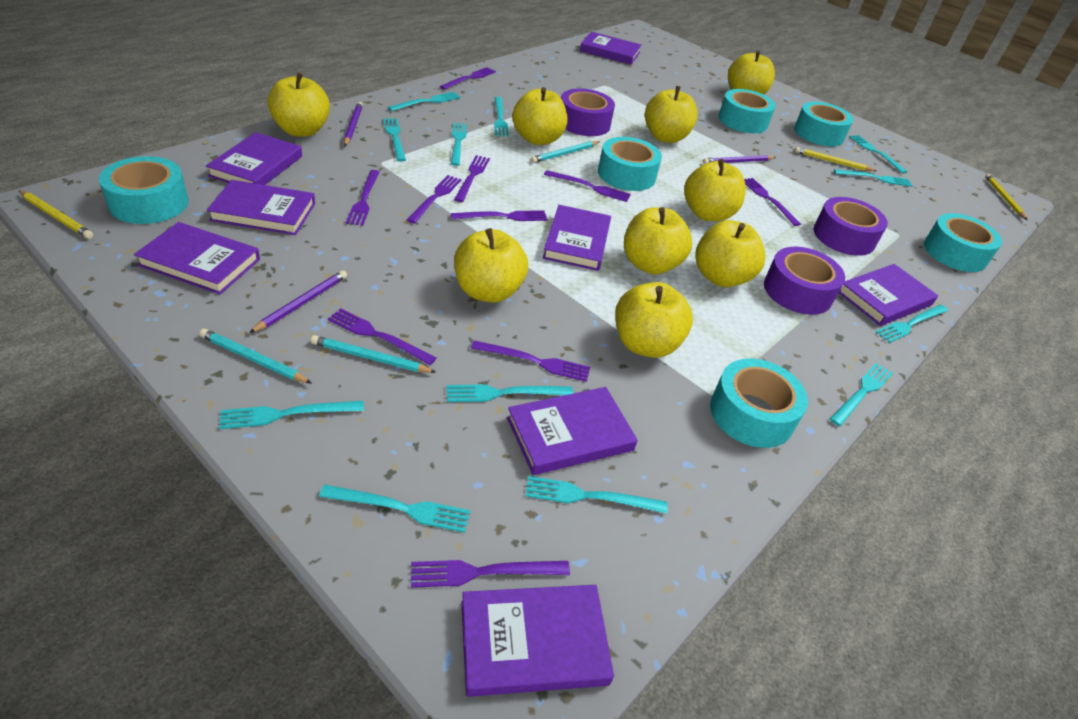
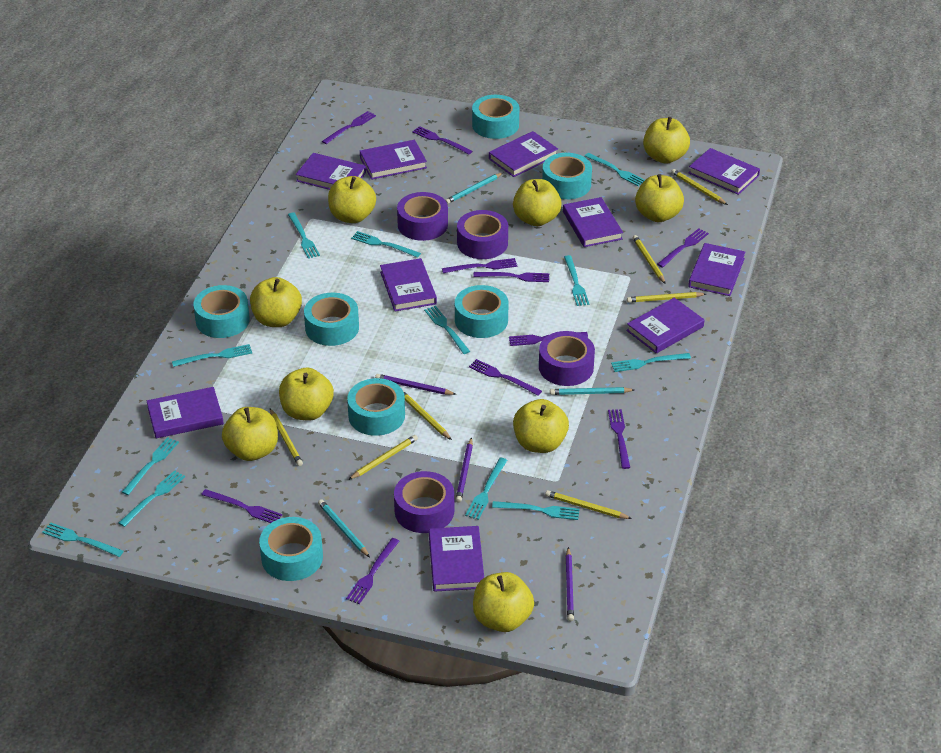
purple book: [134,222,260,294] [206,132,302,185] [207,180,315,235] [461,585,614,697] [507,387,638,475] [543,205,611,271] [580,32,641,65] [839,264,938,326] = 8 -> [147,387,224,438] [296,153,366,190] [360,140,427,180] [380,258,437,311] [429,526,484,592] [489,131,558,177] [563,197,623,247] [626,297,704,354] [688,243,745,296] [689,148,760,195] = 10
purple tape: [561,88,615,136] [764,247,845,315] [813,197,888,256] = 3 -> [394,471,454,533] [397,192,448,241] [457,210,508,259] [539,331,595,386] = 4
turquoise tape: [99,156,189,224] [598,137,662,191] [710,358,808,448] [718,89,776,133] [794,102,853,146] [924,213,1002,272] = 6 -> [193,285,250,338] [259,517,323,581] [304,293,359,346] [347,378,405,436] [455,285,509,338] [472,95,519,139] [542,153,592,199] = 7
yellow pencil: [18,190,93,239] [795,147,876,171] [985,174,1027,220] = 3 -> [270,409,303,466] [348,435,418,480] [403,391,452,440] [545,490,632,519] [627,292,706,303] [633,235,666,284] [671,169,728,205] = 7

